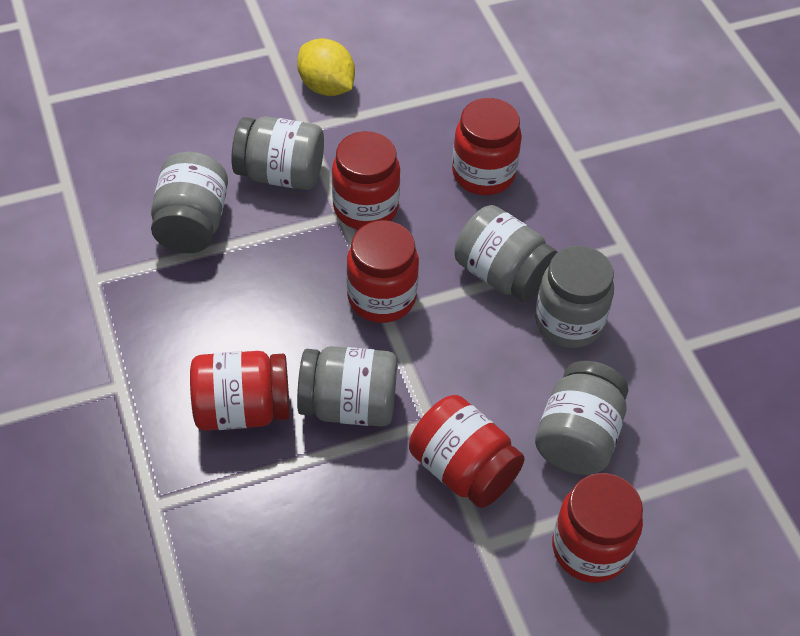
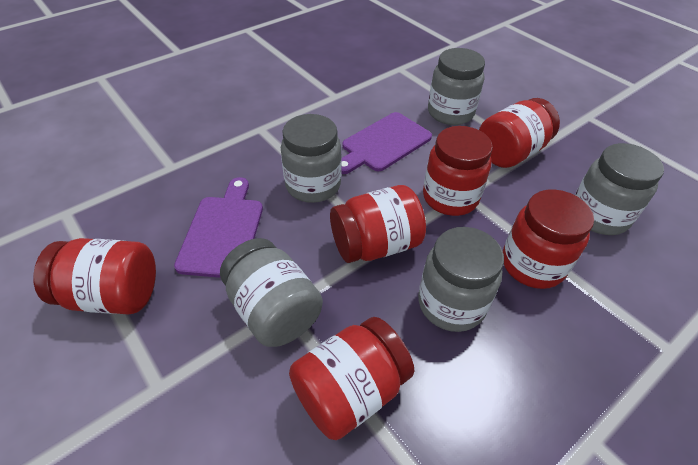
grey jar: [151,152,228,253] [231,116,324,190] [297,346,397,427] [454,205,558,302] [535,245,614,348] [535,361,628,475] = 6 -> [220,238,323,347] [281,114,342,203] [418,227,504,332] [428,48,485,125] [575,143,664,235] = 5
purple cutting board: none = 0 -> [174,177,263,278] [341,112,432,174] = 2
yellow lemon: [297,38,355,96] = 1 -> none = 0

